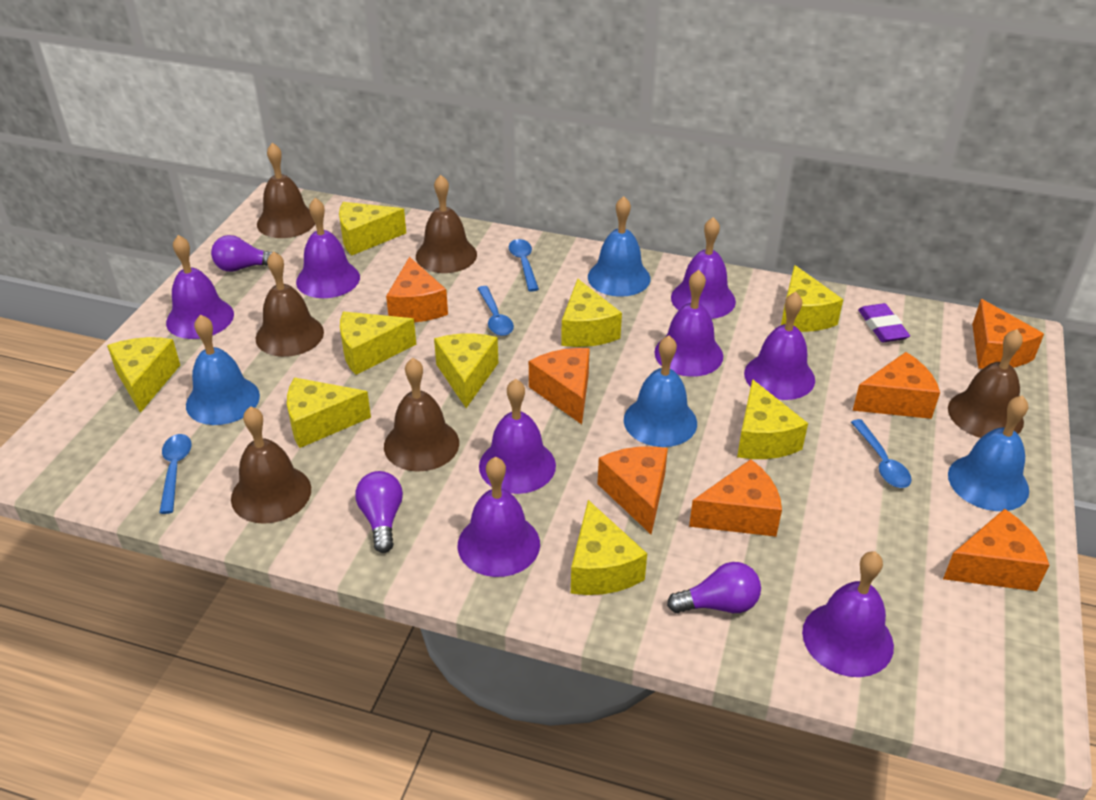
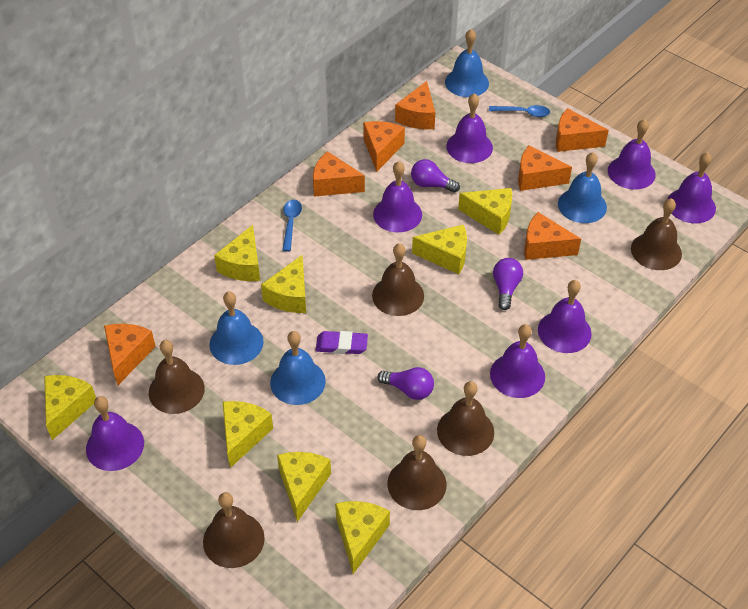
blue spoon: [159,434,191,514] [477,286,514,336] [509,239,539,292] [851,419,912,488] = 4 -> [282,200,302,251] [489,105,550,117] = 2
purple bell: [166,235,234,339] [296,198,360,298] [458,457,540,577] [479,379,556,494] [655,270,723,377] [671,217,736,319] [744,292,815,400] [802,552,894,677] = 8 -> [86,396,144,471] [373,161,422,232] [446,93,493,163] [490,324,545,398] [538,280,592,353] [608,119,656,190] [667,152,716,223] = 7
yellow cheese: [107,337,180,413] [287,377,371,448] [339,202,406,255] [340,312,416,375] [434,333,498,408] [561,279,622,347] [571,500,647,595] [737,379,808,459] [781,265,843,332] = 9 -> [44,375,96,440] [214,225,260,281] [223,401,273,468] [261,255,306,313] [277,452,331,522] [335,501,390,574] [412,225,467,274] [458,188,512,235] = 8

